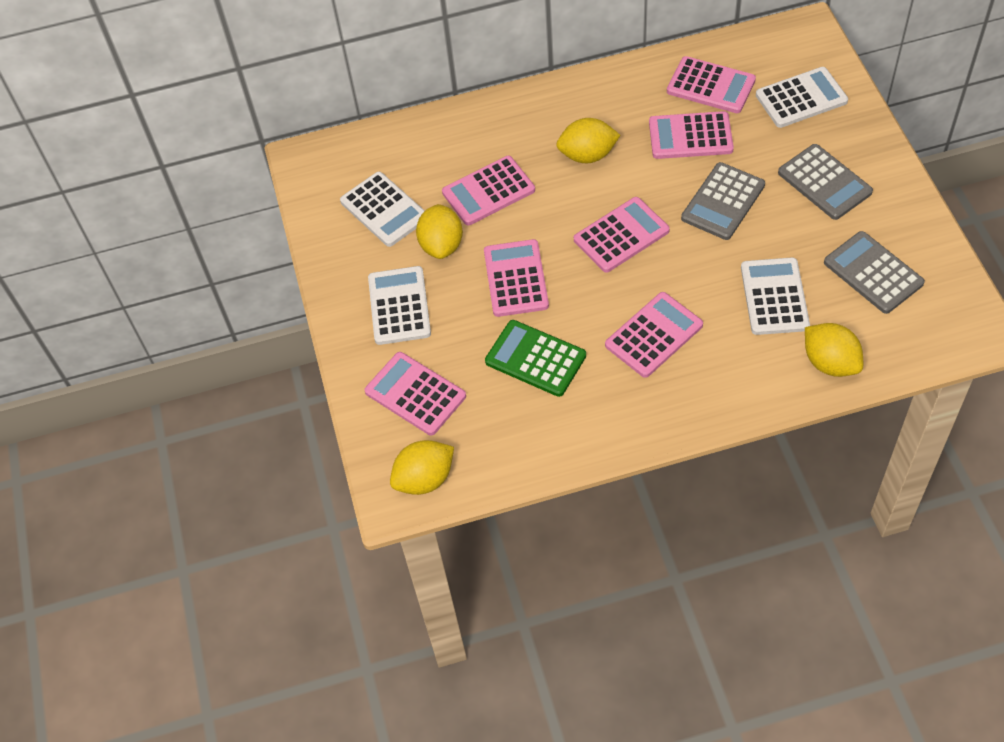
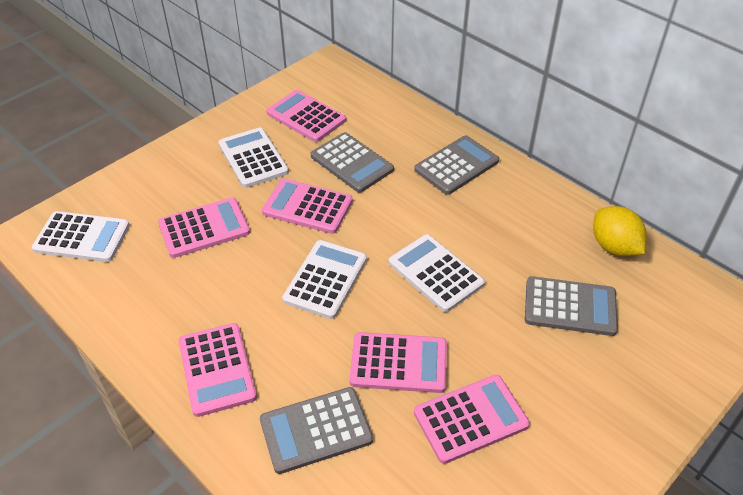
green calculator: [485,320,586,397] = 1 -> none = 0
grey calculator: [681,162,765,240] [778,144,873,220] [824,231,925,314] = 3 -> [260,387,373,474] [311,132,394,193] [414,135,499,195] [525,276,618,336] = 4
pink calculator: [365,352,466,436] [442,156,535,225] [484,239,549,317] [574,197,670,273] [605,292,703,378] [649,111,734,159] [667,56,756,113] = 7 -> [158,197,250,258] [179,323,257,417] [262,178,353,234] [266,90,346,142] [349,332,447,393] [414,375,530,464] = 6
yellow lemon: [390,440,454,495] [416,204,463,259] [556,118,620,163] [805,323,863,377] = 4 -> [593,206,647,257] = 1

